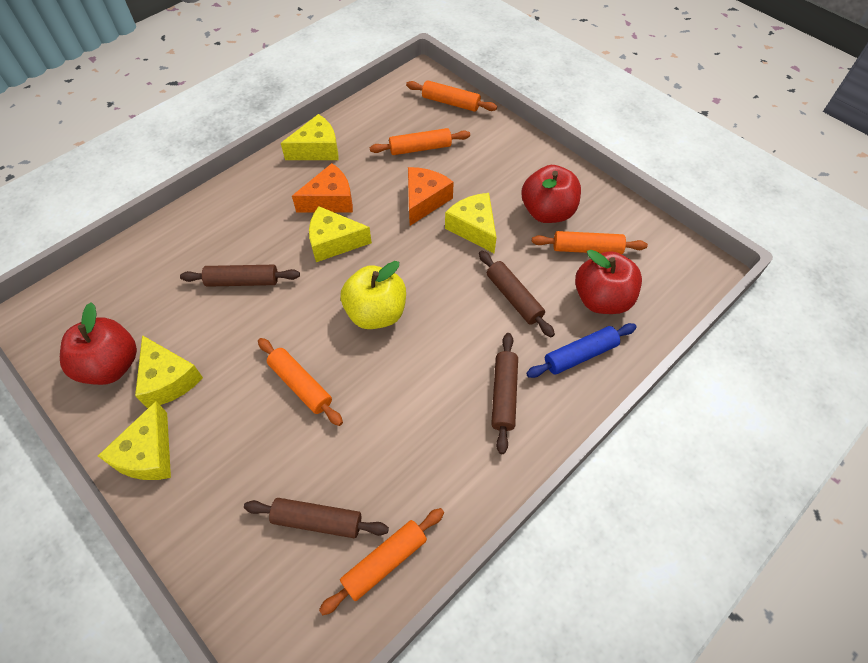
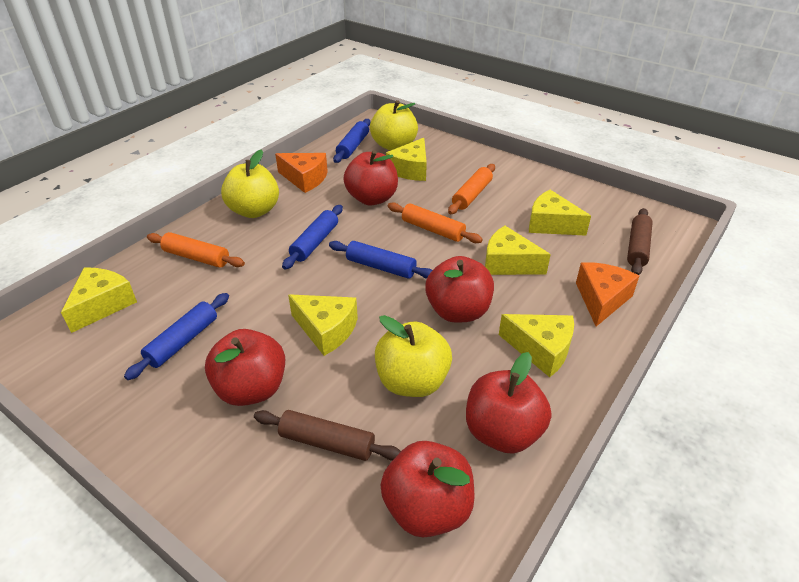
blue rolling pin: [526,323,637,378] = 1 -> [124,293,229,380] [282,205,343,269] [329,241,432,279] [333,119,370,163] = 4
brown rolling pin: [180,265,300,287] [244,498,389,538] [479,251,555,337] [491,333,518,454] = 4 -> [254,410,401,461] [627,208,653,275] = 2
orange rolling pin: [258,338,343,426] [319,508,444,615] [370,128,470,155] [406,80,497,112] [532,231,648,254] = 5 -> [147,232,245,268] [388,202,483,243] [448,164,495,214] = 3
red apple: [60,302,137,385] [522,165,581,223] [575,250,642,314] = 3 -> [205,329,285,406] [344,150,398,205] [380,441,475,537] [425,256,494,323] [466,352,551,454] = 5
yellow apple: [341,261,406,329] = 1 -> [221,149,279,218] [370,100,418,150] [375,315,452,397] = 3
yellow cheese: [98,401,171,480] [135,335,203,408] [281,114,338,160] [309,206,372,262] [445,193,496,253] = 5 -> [61,268,137,333] [288,294,358,356] [386,138,427,181] [485,226,551,275] [499,314,574,377] [529,190,591,236] = 6

